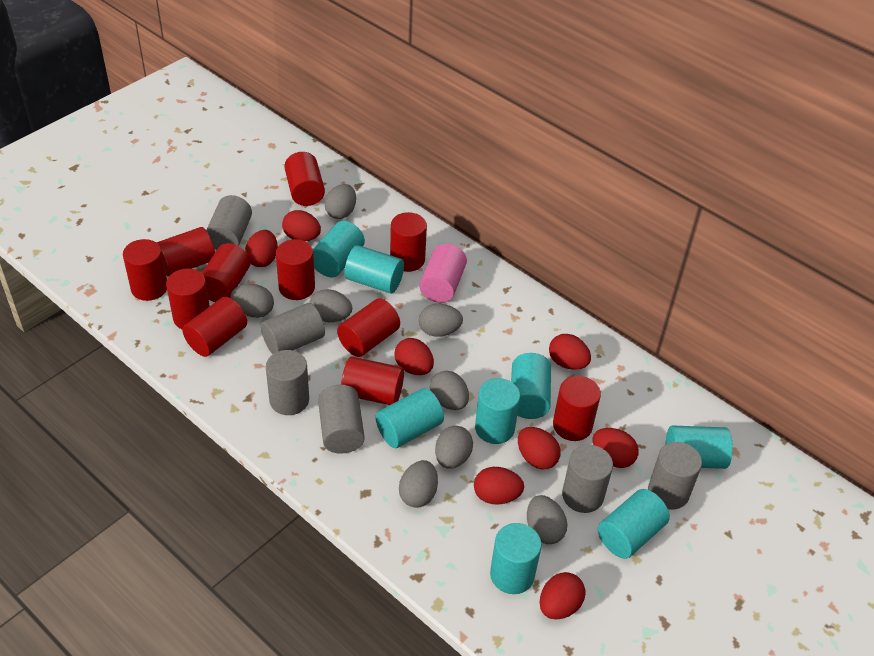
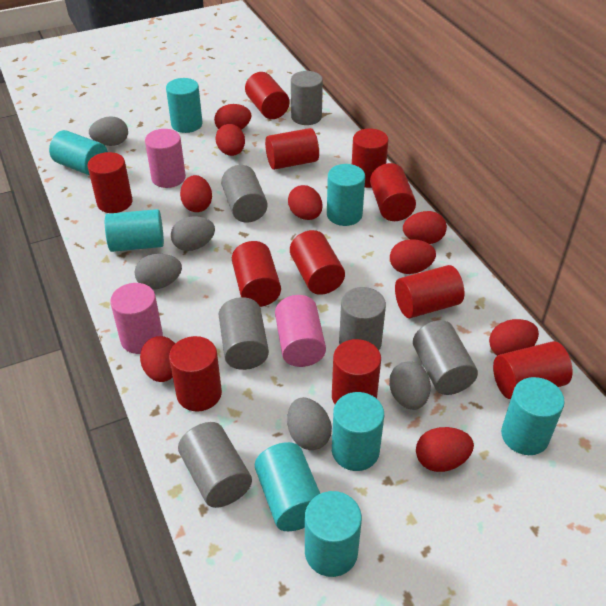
grey egg: [230,284,274,318] [309,289,352,322] [325,184,356,219] [399,460,438,508] [419,304,463,337] [430,371,469,410] [435,426,473,469] [527,495,567,544] = 8 -> [89,116,128,146] [135,254,182,289] [171,216,215,251] [287,397,332,450] [389,361,431,410] = 5
pink cylinder: [419,244,467,303] = 1 -> [110,283,163,354] [145,129,186,188] [275,295,326,367] = 3
red egg: [245,230,278,267] [282,210,321,241] [394,338,434,375] [474,467,524,505] [518,427,561,470] [540,572,585,620] [549,334,591,370] [593,428,639,468] = 8 -> [140,336,175,382] [180,175,212,212] [214,104,251,130] [215,124,245,156] [288,185,322,220] [390,239,436,274] [403,211,447,244] [416,427,474,472] [489,319,539,356] = 9

